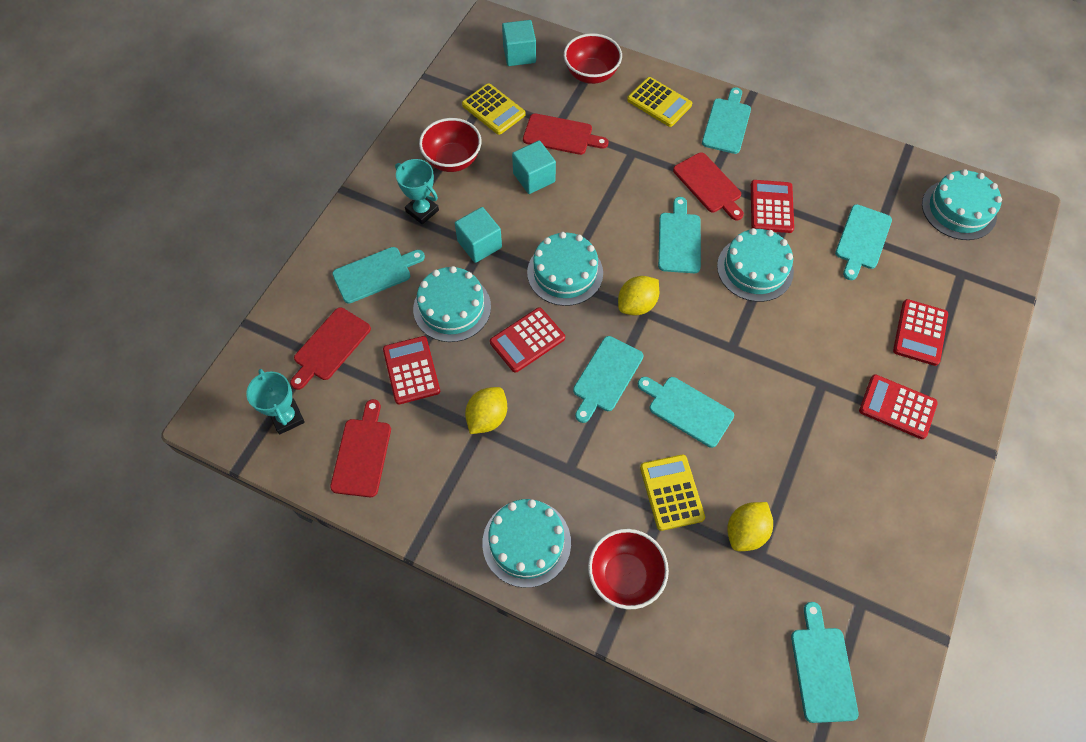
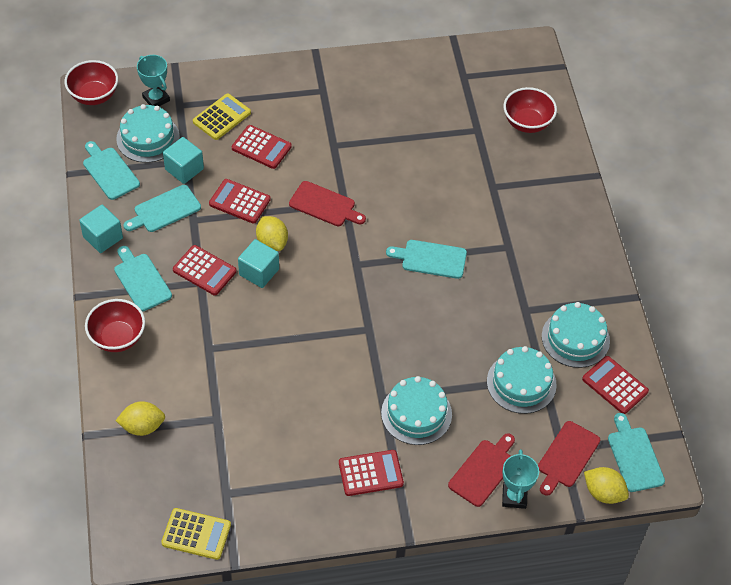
red cutting board: [290,308,371,390] [330,399,391,497] [523,113,608,155] [673,152,744,220] = 4 -> [289,181,366,226] [448,433,515,507] [538,421,600,496] = 3
turquoise cake: [413,266,491,342] [482,499,571,588] [527,232,603,306] [717,228,794,302] [922,169,1002,240] = 5 -> [116,104,180,163] [381,376,452,445] [487,346,557,414] [542,302,610,368] = 4
turquoise cutting board: [332,247,425,304] [573,336,643,423] [638,377,734,448] [658,197,701,273] [702,87,751,154] [791,602,859,723] [835,204,892,280] = 7 -> [83,141,140,200] [114,246,172,312] [123,185,201,232] [386,240,467,279] [608,413,665,492] = 5
yellow calculator: [462,83,526,135] [627,77,692,127] [640,455,705,531] = 3 -> [161,508,231,560] [193,94,251,140] = 2

